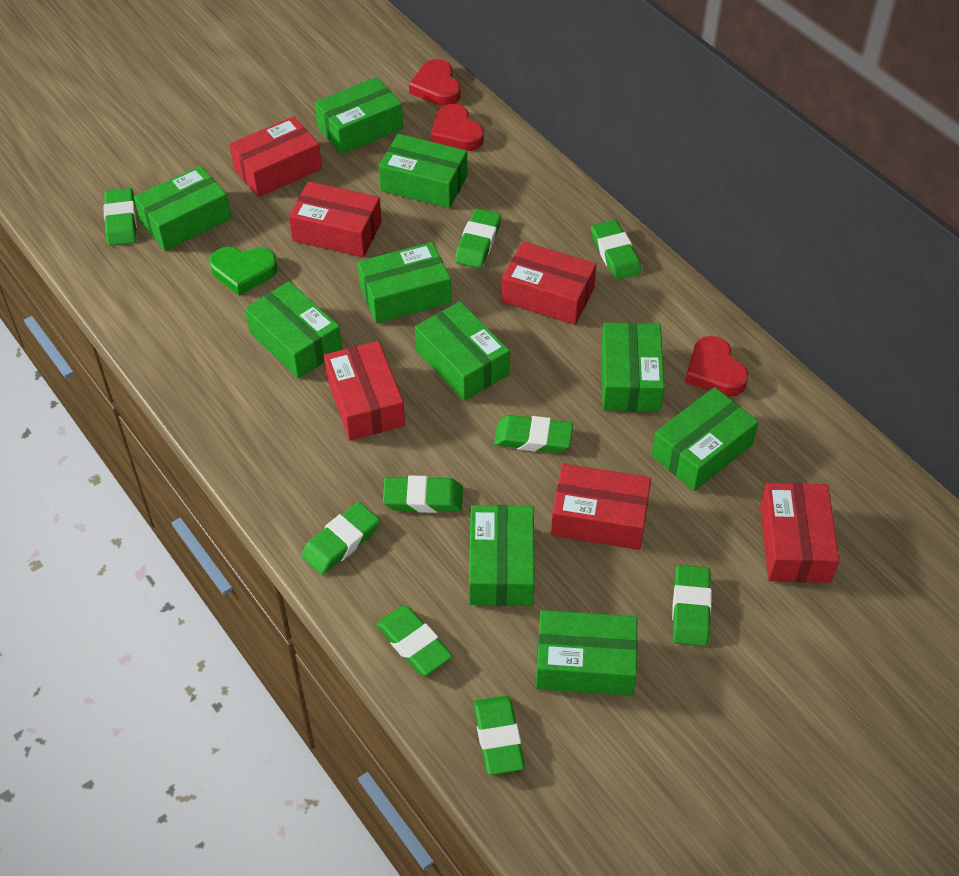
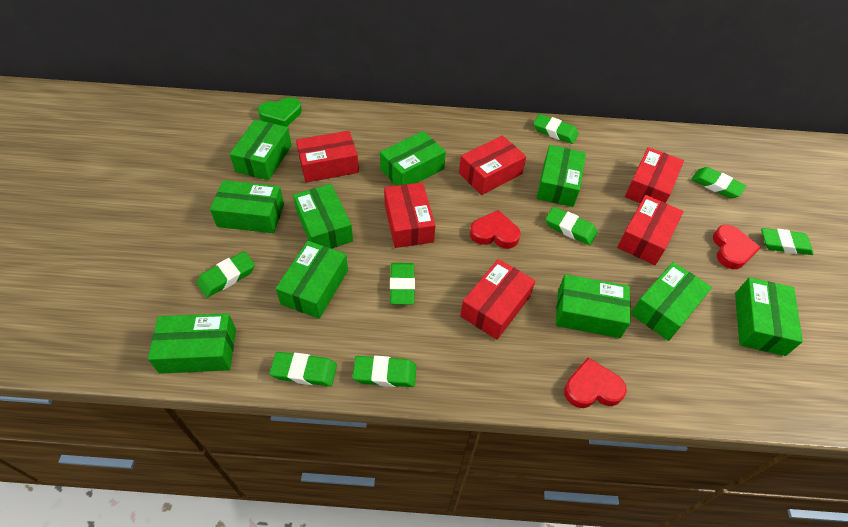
green eraser: [104,188,137,246] [301,502,380,575] [376,606,453,676] [383,476,463,513] [455,209,501,268] [474,696,525,775] [494,415,573,453] [591,220,641,280] [672,565,712,646] = 9 -> [197,251,255,298] [269,352,337,386] [353,356,416,387] [390,263,415,305] [533,114,579,144] [545,207,598,245] [691,167,746,199] [761,228,814,255] = 8

